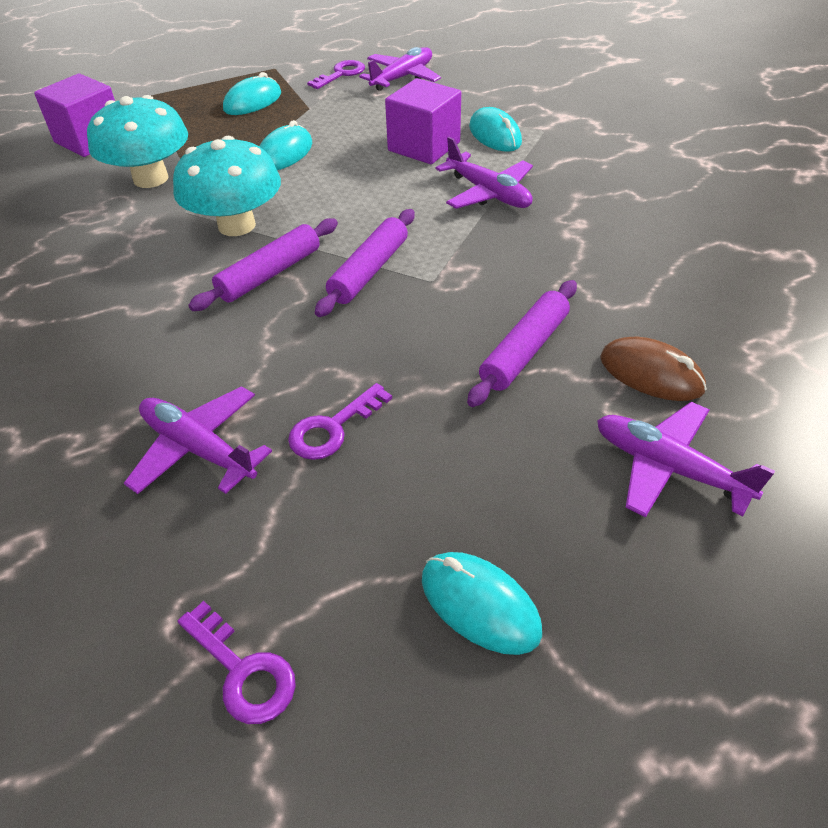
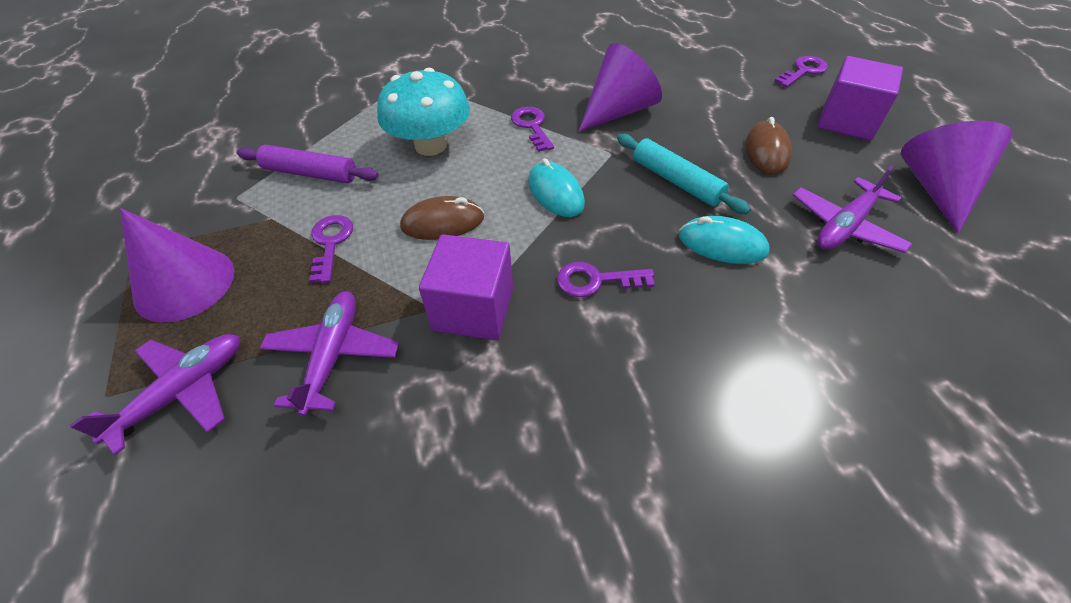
brown mouse: [600,337,707,401] = 1 -> [400,196,484,240] [745,117,792,175] = 2
purple cone: none = 0 -> [120,208,234,322] [578,43,662,132] [901,121,1013,233] = 3
purple key: [178,601,296,724] [288,383,392,460] [307,60,365,89] = 3 -> [309,215,353,283] [511,107,554,152] [557,262,655,297] [774,56,828,87] = 4
purple plane: [124,386,272,494] [359,47,441,91] [435,137,533,209] [597,402,775,518] = 4 -> [69,334,240,455] [260,291,399,416] [793,166,912,253] = 3
purple rolling pin: [188,218,338,311] [315,209,415,317] [467,280,577,407] = 3 -> [237,145,379,183] = 1
turquoise mouse: [223,72,281,115] [259,120,312,170] [422,552,542,655] [469,107,522,152] = 4 -> [528,158,585,217] [679,216,770,264] = 2
turquoise mushroom: [87,95,188,188] [173,136,281,236] = 2 -> [377,68,470,156] = 1
turquoise rolling pin: none = 0 -> [617,134,751,214] = 1

